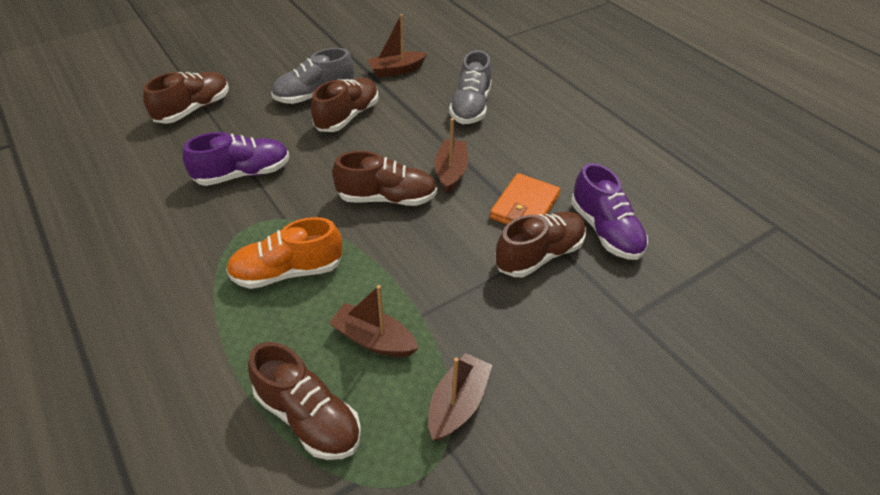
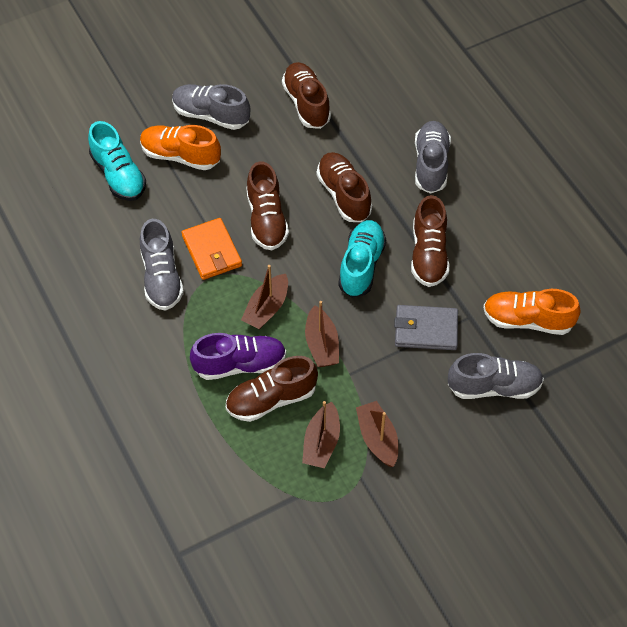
grey shoe: [271,48,354,104] [449,50,492,124] = 2 -> [140,219,184,311] [172,84,250,130] [415,121,451,194] [448,353,544,399] = 4
grey wallet: none = 0 -> [394,305,458,350] = 1
orange shoe: [226,217,342,289] = 1 -> [140,125,221,170] [483,289,581,335] = 2
purple shoe: [183,132,289,186] [571,163,648,260] = 2 -> [190,333,286,380] = 1
turquoise shoe: none = 0 -> [88,121,146,201] [338,220,386,298] = 2

